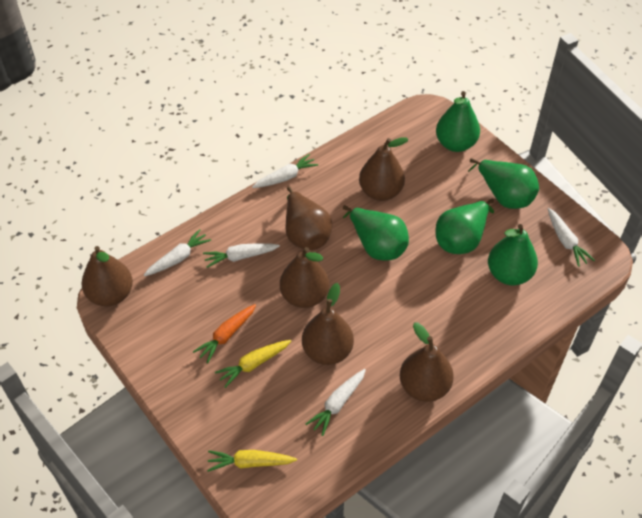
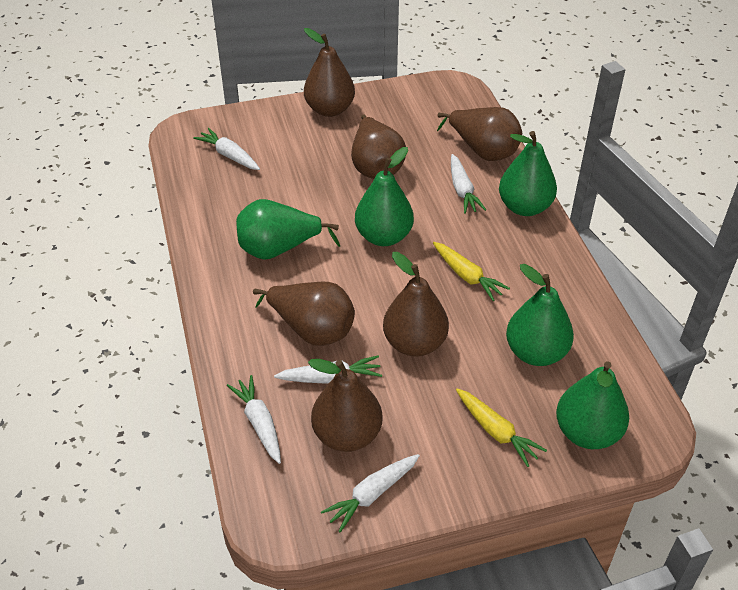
orange carrot: [193,304,256,363] = 1 -> none = 0

